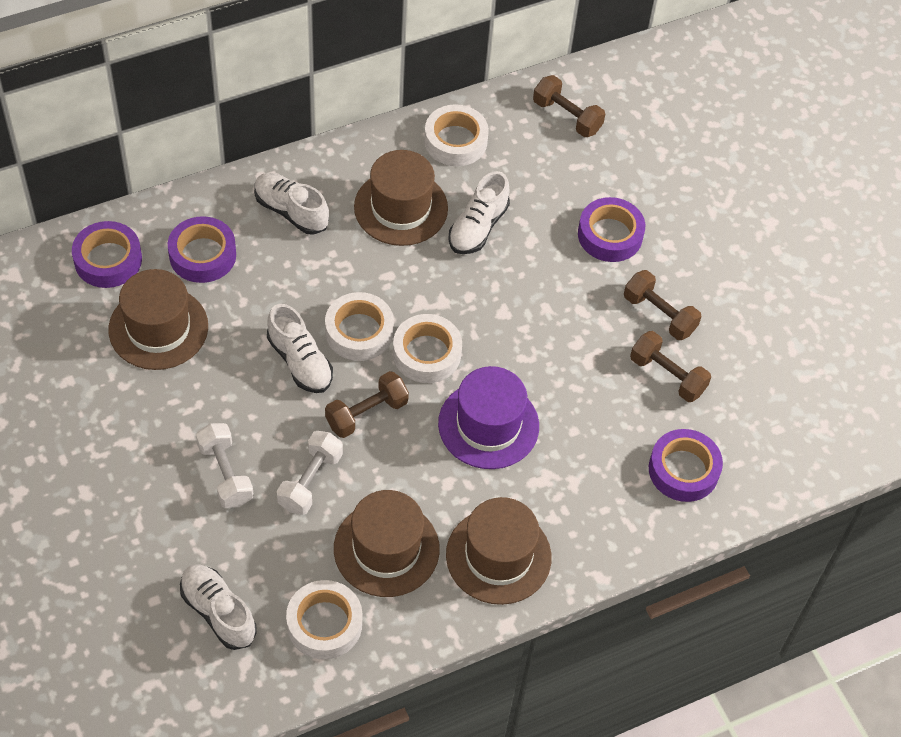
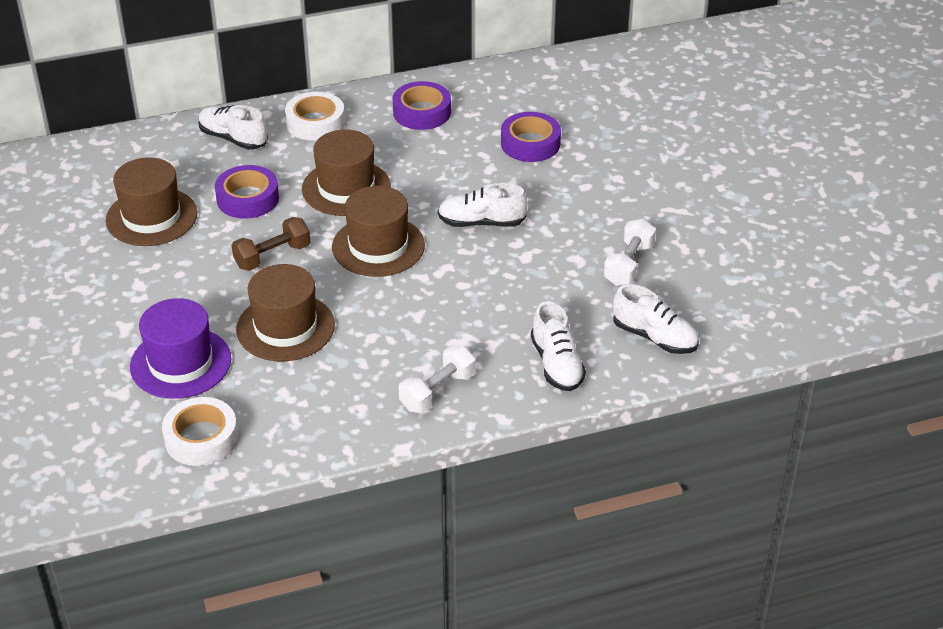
brown dumbbell: [325,371,409,438] [533,75,605,137] [624,270,702,340] [630,331,711,402] = 4 -> [232,217,310,271] = 1
purple tape: [72,221,142,288] [168,216,236,283] [578,197,645,262] [649,429,723,502] = 4 -> [215,165,279,219] [393,81,451,130] [501,112,561,162] = 3
white tape: [286,580,362,659] [325,292,394,361] [393,314,462,383] [424,104,489,166] = 4 -> [162,397,238,466] [285,92,345,141] = 2

